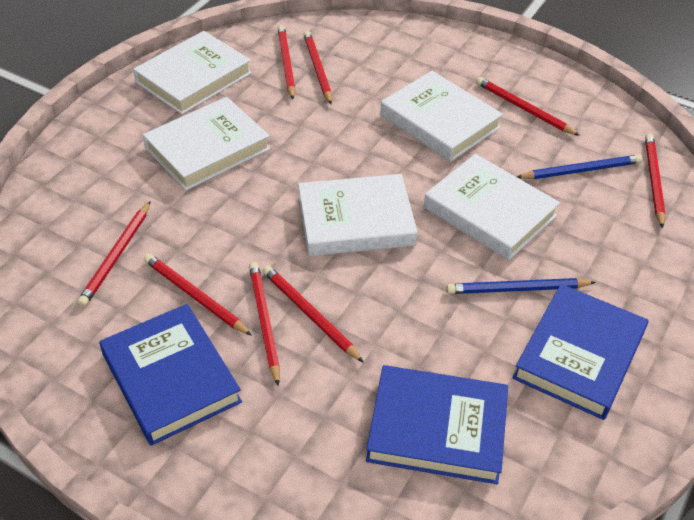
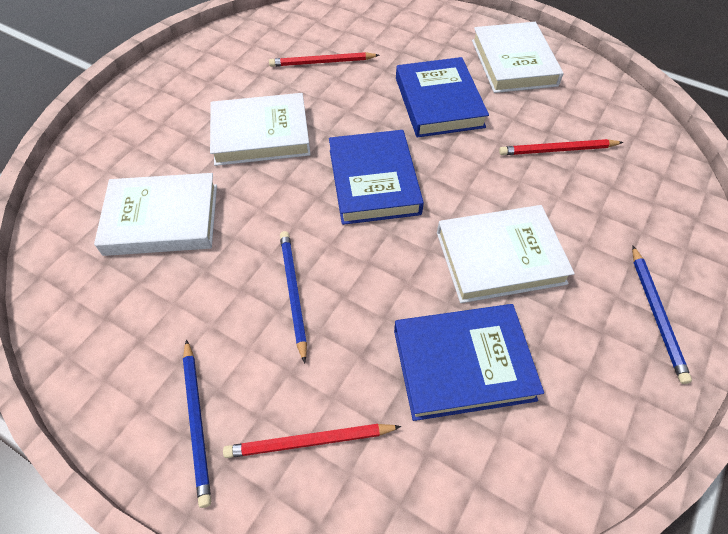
blue pencil: [446,278,596,294] [517,154,643,179] = 2 -> [183,339,211,508] [280,231,307,363] [632,245,692,384] = 3
red pencil: [77,201,151,307] [144,254,252,336] [249,262,280,386] [263,265,364,363] [278,25,295,99] [303,31,332,104] [476,77,580,136] [645,134,666,229] = 8 -> [223,424,402,458] [269,52,379,67] [499,139,624,155] = 3
white book: [133,31,252,114] [143,97,270,190] [298,174,418,256] [381,71,503,162] [424,154,560,260] = 5 -> [94,173,217,256] [210,93,311,166] [437,205,575,303] [472,22,564,93] = 4

